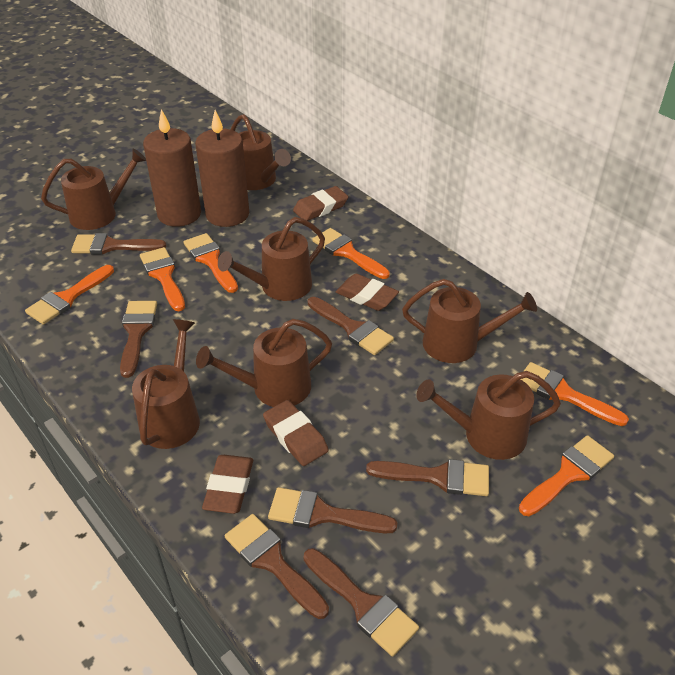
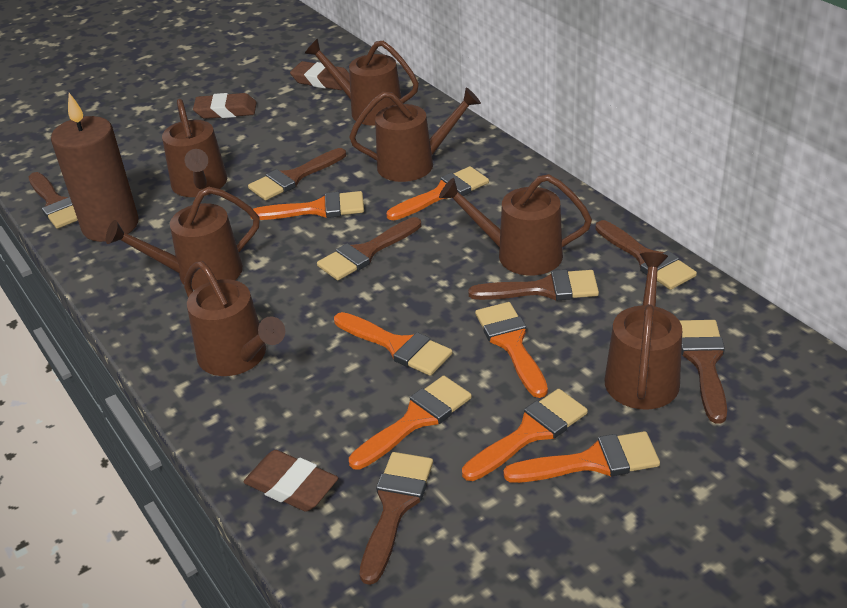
brown candle: [143,109,201,227] [195,110,249,227] = 2 -> [51,93,138,242] = 1
brown eraser: [202,455,253,514] [263,400,329,466] [293,186,348,221] [336,274,399,311] = 4 -> [193,93,257,119] [243,450,338,512] [290,61,350,90] = 3
orange brush: [25,265,114,325] [140,247,185,311] [183,233,238,293] [312,228,390,279] [519,435,614,516] [521,362,629,426] = 6 -> [251,191,364,220] [334,312,452,376] [349,376,472,470] [387,166,489,220] [462,389,588,481] [475,302,548,398] [503,431,660,483] = 7

